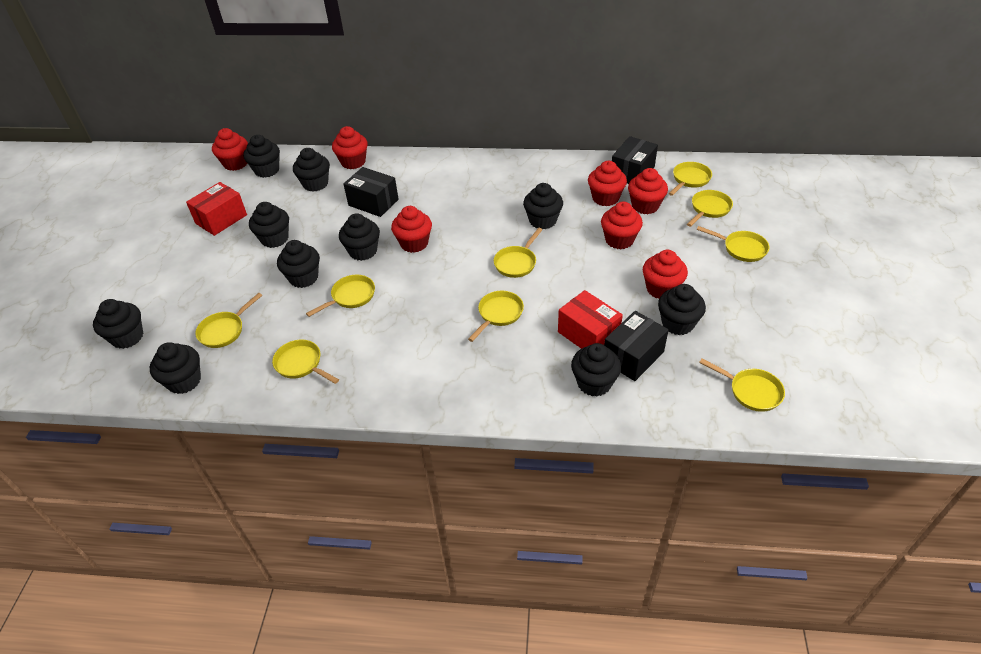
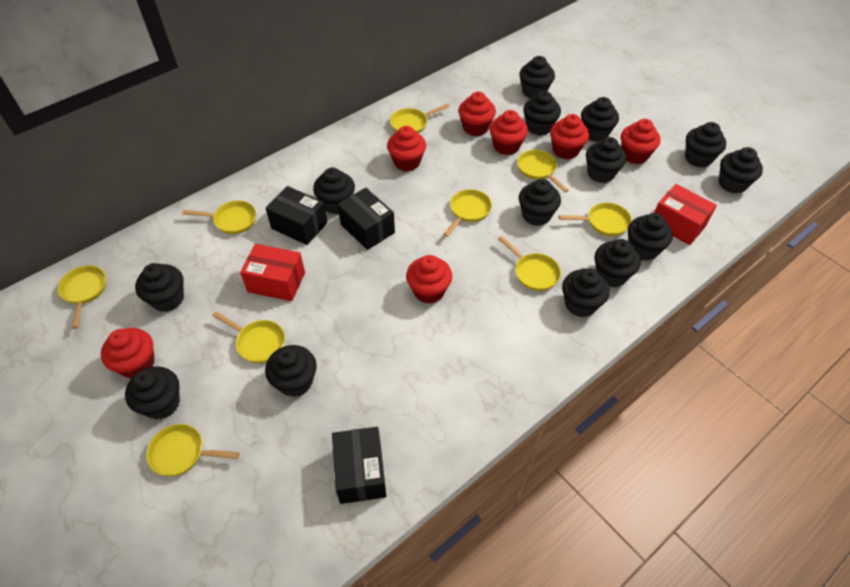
black cupcake: [93,299,143,349] [150,342,201,394] [243,135,280,178] [249,202,289,248] [277,240,320,288] [293,148,330,192] [339,213,380,261] [523,183,563,229] [571,343,621,397] [658,284,706,335] = 10 -> [125,366,180,420] [135,263,184,312] [265,345,317,397] [313,168,355,214] [519,56,555,99] [519,179,561,226] [523,91,561,136] [562,268,610,317] [581,97,619,142] [586,137,626,183] [595,239,641,287] [628,213,673,261] [685,122,726,168] [719,147,763,194] = 14

